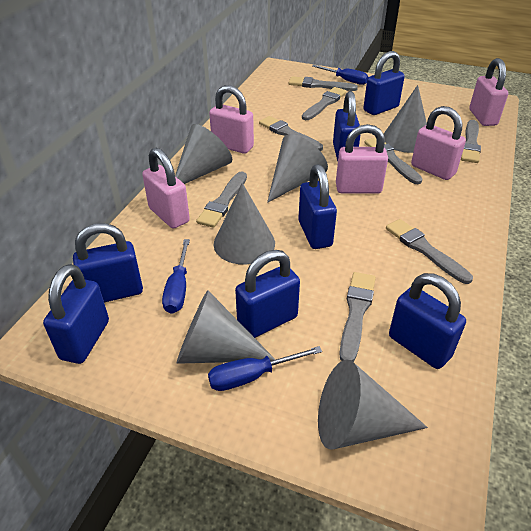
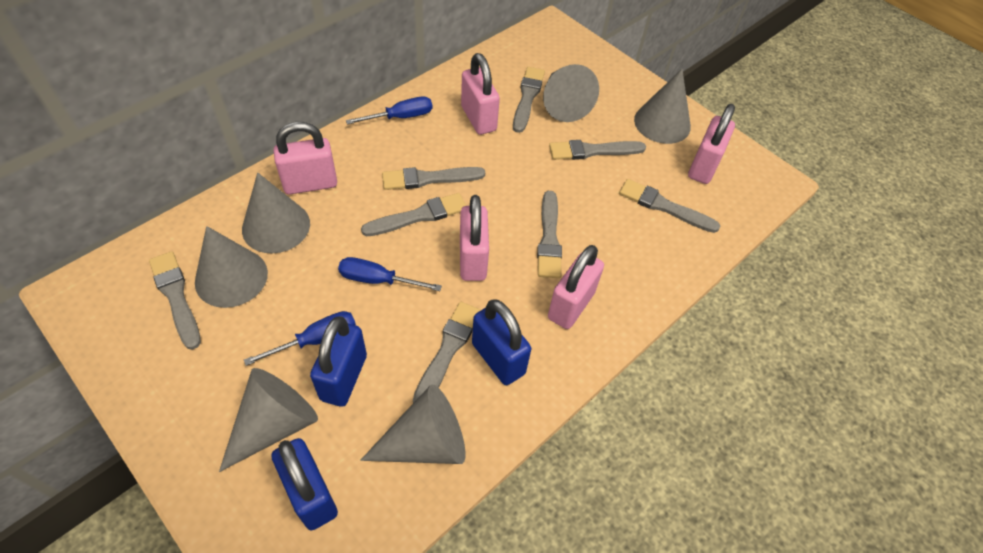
blue padlock: [43,264,109,364] [73,223,143,303] [235,250,300,338] [298,164,337,249] [333,91,361,161] [363,51,405,115] [389,273,466,369] = 7 -> [271,438,338,530] [310,316,367,407] [472,299,531,385] = 3

